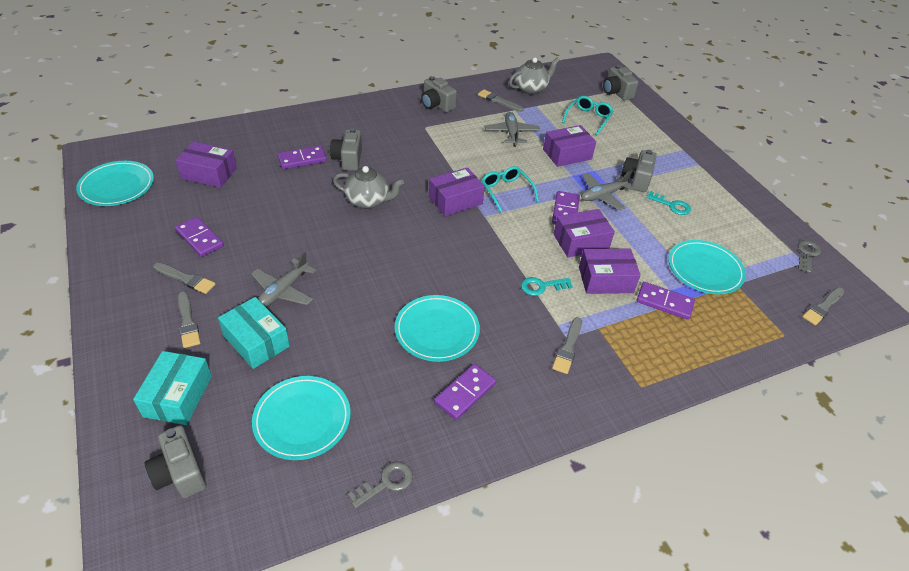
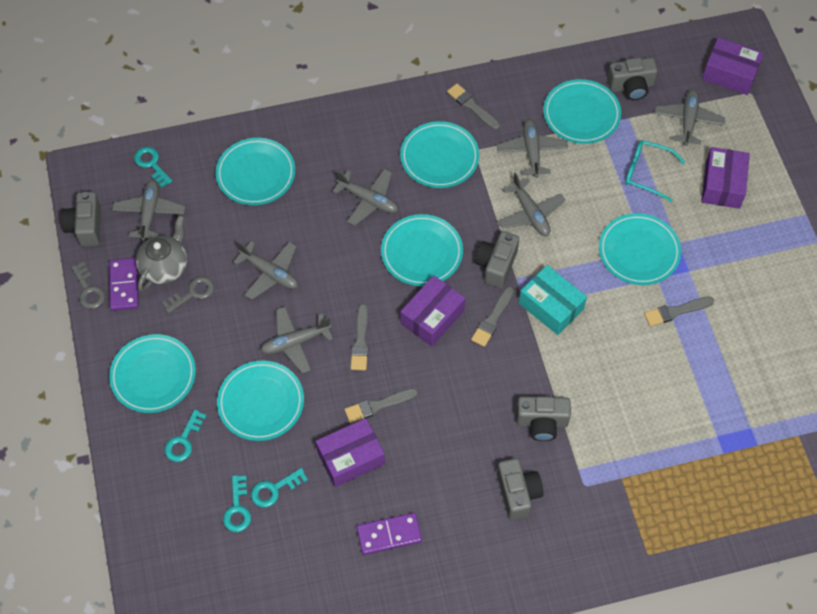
grey plane: [251,251,316,307] [485,112,540,147] [581,171,635,210] = 3 -> [112,180,185,241] [233,241,298,300] [260,307,333,373] [332,169,398,226] [497,119,568,178] [498,172,565,236] [655,89,725,146] = 7
grey teapot: [333,166,404,209] [509,57,560,95] = 2 -> [136,215,187,292] = 1
purple box: [176,141,237,188] [429,167,485,216] [543,125,596,167] [553,209,615,257] [579,249,641,294] = 5 -> [316,418,385,487] [401,275,465,346] [701,147,750,209] [702,37,764,95] = 4
purple domino: [175,217,224,257] [278,146,327,169] [434,364,496,420] [552,191,580,224] [636,282,695,320] = 5 -> [109,258,139,311] [357,513,422,555] = 2
turquoise box: [133,351,212,425] [218,297,290,369] = 2 -> [519,265,587,335] = 1
turquoise glasses: [481,166,539,213] [562,96,613,135] = 2 -> [625,140,685,202] = 1
turquoise key: [521,277,573,296] [646,191,691,215] = 2 -> [134,147,172,188] [165,410,206,462] [223,475,251,532] [251,468,308,507] = 4
turquoise plate: [76,161,154,206] [252,376,351,460] [395,295,480,362] [668,240,746,294] = 4 -> [109,334,196,413] [216,138,295,205] [217,361,304,441] [381,214,463,286] [400,121,479,188] [543,79,621,144] [599,213,681,285] = 7

